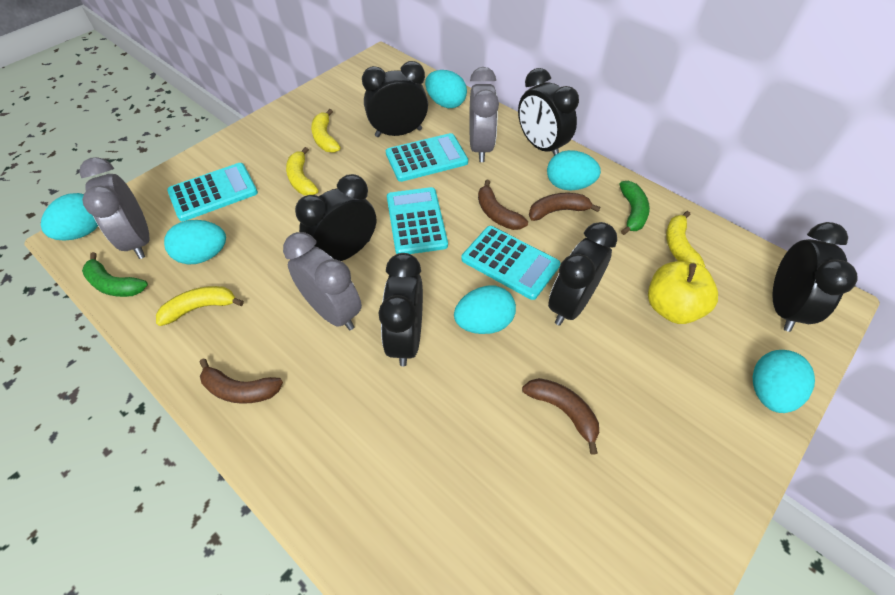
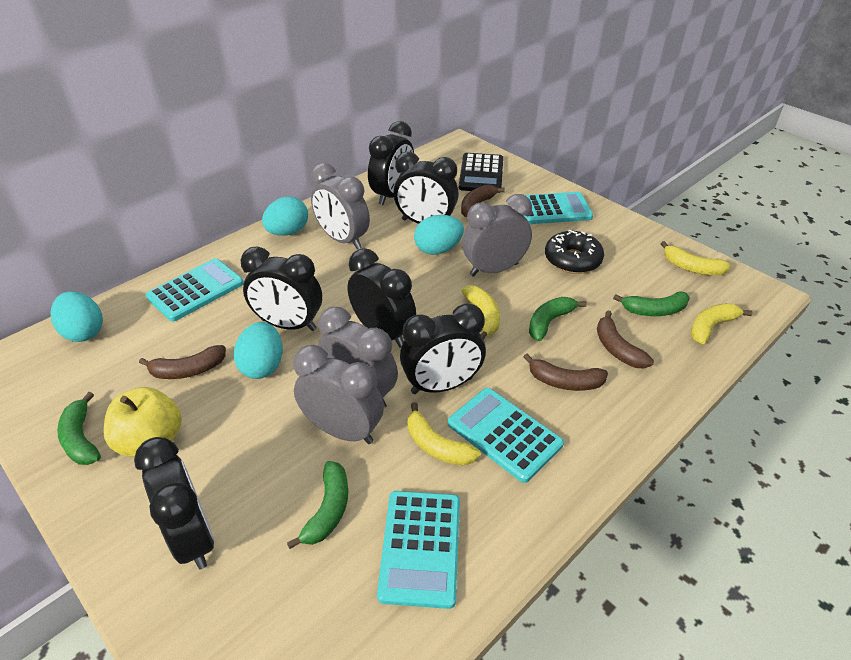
black calculator: none = 0 -> [459,153,503,193] = 1
black donut: none = 0 -> [545,230,604,274] = 1
green banana: [82,252,148,297] [620,181,650,235] = 2 -> [57,392,101,465] [287,461,348,549] [529,297,587,341] [613,291,690,316] = 4
grey clock: [79,157,149,259] [283,232,362,330] [469,67,499,162] = 3 -> [293,345,384,444] [311,163,370,250] [318,307,398,408] [462,194,532,277] = 4
turquoise egg: [41,193,98,241] [164,220,226,264] [425,70,467,108] [454,286,516,334] [547,150,601,190] [752,350,815,413] = 6 -> [51,291,103,342] [234,322,283,379] [262,196,308,235] [414,215,464,255] = 4

